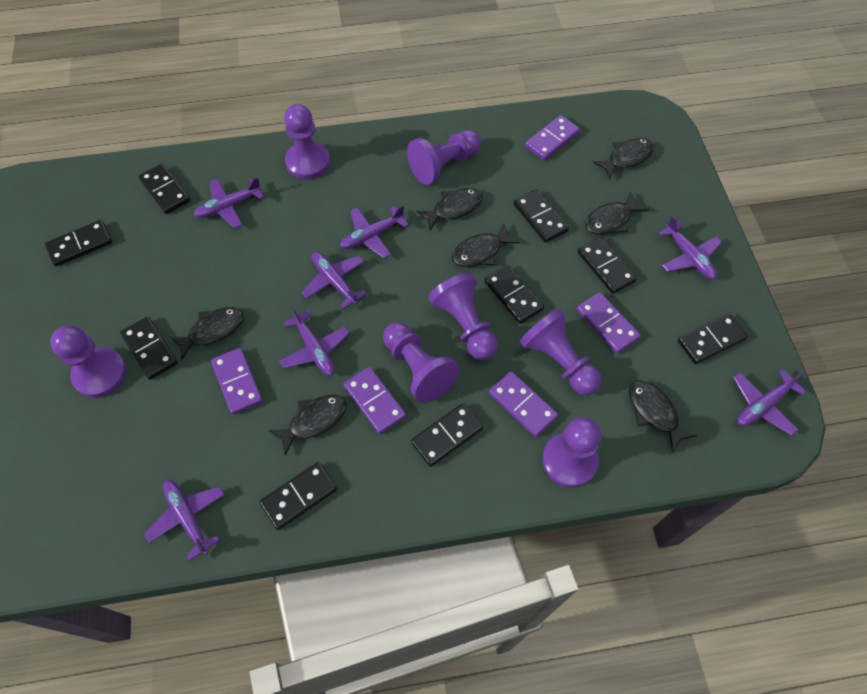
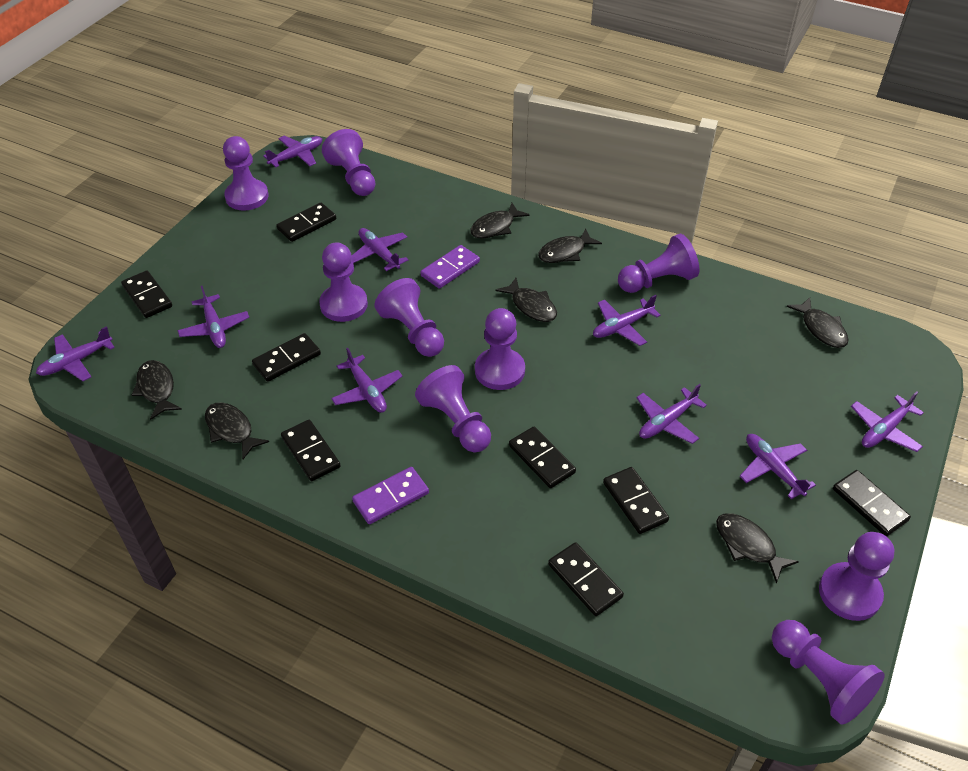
black domino: [45,220,112,266] [120,317,178,380] [138,164,190,214] [260,462,337,530] [411,403,483,467] [484,265,544,324] [514,189,569,243] [577,237,637,294] [678,314,748,364] = 9 -> [121,271,172,318] [252,333,321,382] [277,203,336,242] [281,420,341,481] [509,427,576,488] [548,542,624,616] [603,467,669,534] [833,470,911,536] = 8
purple domino: [211,348,263,415] [344,367,406,434] [489,371,558,437] [525,115,580,160] [577,292,641,353] = 5 -> [352,467,429,524] [420,245,480,289] = 2
purple pawn: [50,325,127,398] [284,104,330,179] [383,322,460,403] [407,130,481,185] [428,273,498,360] [520,309,601,395] [542,417,601,488] = 7 -> [223,136,269,210] [319,243,368,322] [322,129,375,196] [375,278,444,357] [415,365,491,453] [475,308,525,390] [618,234,699,293] [772,620,885,725] [819,532,894,621] = 9
purple plane: [144,480,224,561] [193,177,264,228] [279,306,350,376] [301,252,367,309] [340,205,409,258] [658,215,722,280] [733,369,806,436] = 7 -> [36,326,115,381] [178,286,249,348] [263,136,322,167] [331,348,402,413] [351,228,408,271] [593,295,661,346] [637,384,707,444] [740,434,816,499] [851,391,924,452] = 9

